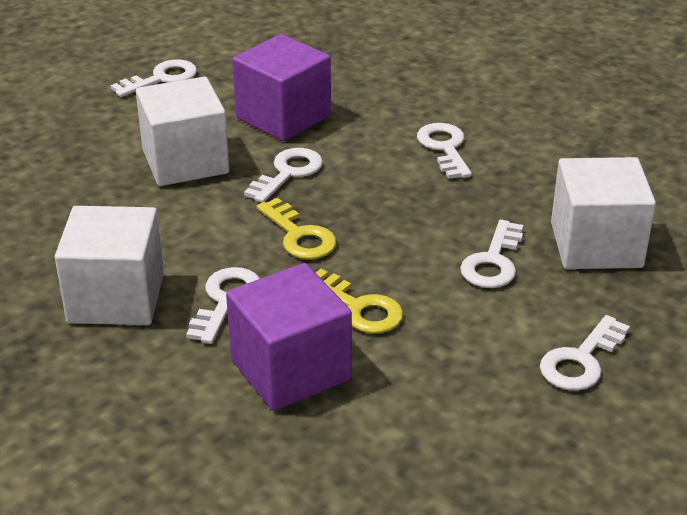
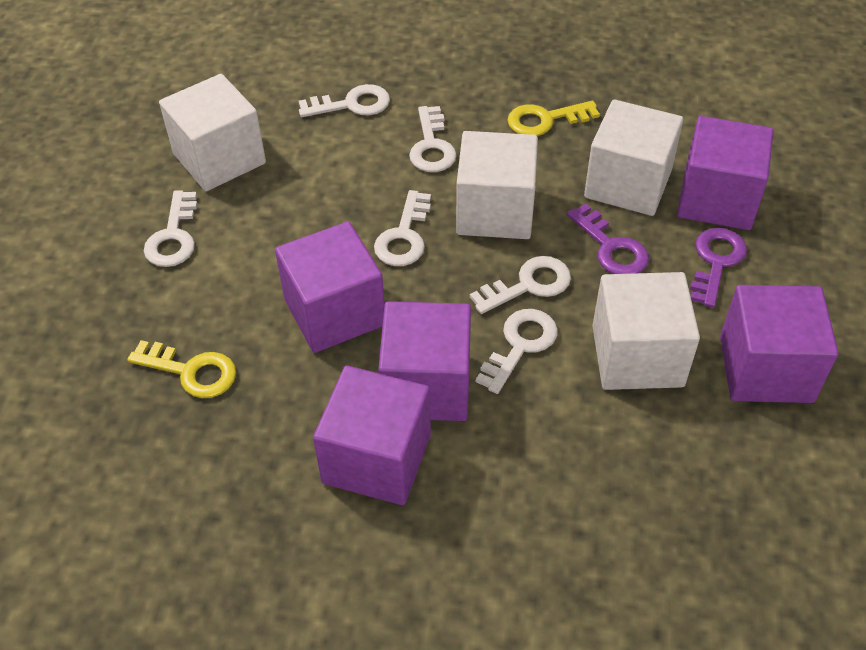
purple cube: [226,263,352,411] [232,34,331,141] = 2 -> [275,222,385,353] [313,366,431,505] [378,301,471,421] [677,116,774,230] [720,285,838,403] = 5
purple key: none = 0 -> [567,204,649,274] [690,228,747,307] = 2
white cube: [55,206,164,325] [136,77,229,186] [551,157,656,269] = 3 -> [159,74,266,191] [456,131,538,239] [584,99,683,216] [592,272,700,390] = 4

